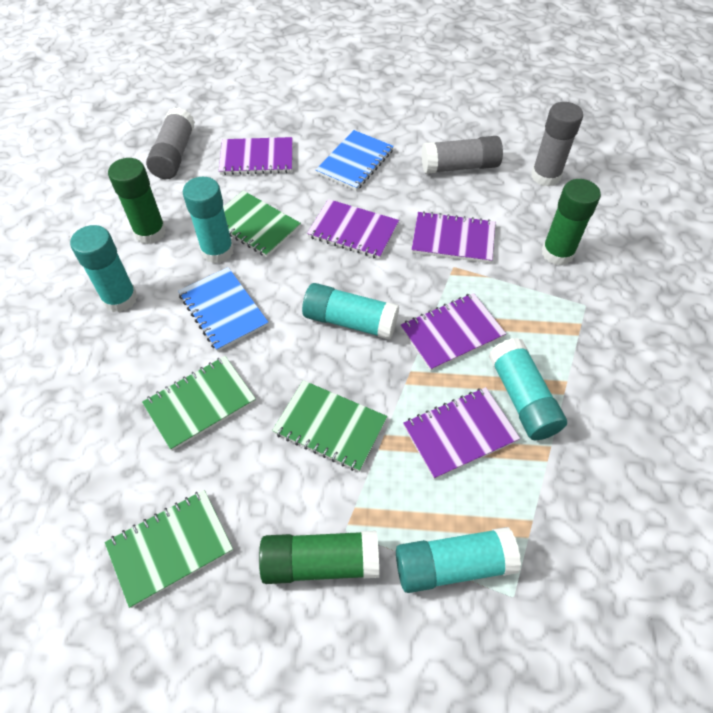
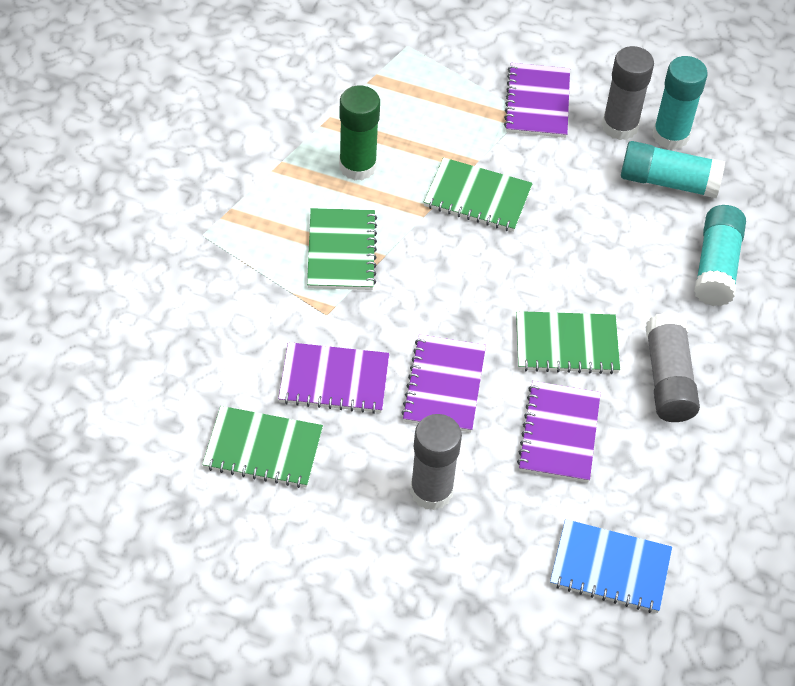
blue notebook: [178,267,269,352] [316,130,394,191] = 2 -> [550,519,672,613] = 1
green glue stick: [108,158,166,244] [259,531,379,584] [542,179,601,266] = 3 -> [339,85,380,180] = 1
purple notebook: [219,137,292,175] [307,199,399,259] [401,293,506,371] [403,387,520,479] [411,211,495,263] = 5 -> [278,342,389,414] [401,334,486,432] [504,63,570,138] [517,381,601,483] = 4
turquoise glue stick: [70,225,138,312] [183,177,234,263] [302,283,399,340] [396,527,521,593] [489,338,567,440] = 5 -> [621,141,725,198] [653,56,708,150] [694,205,746,306] = 3

